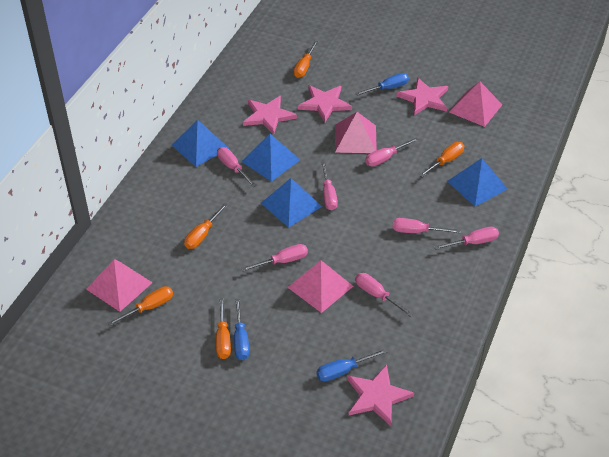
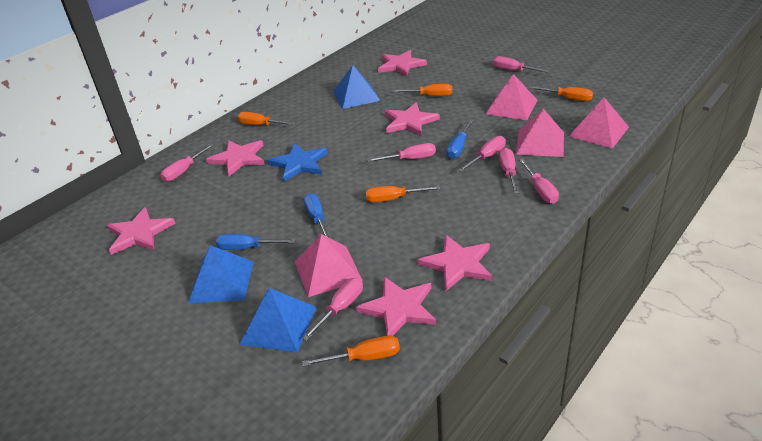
blue pyramid: [172,120,229,167] [241,134,300,182] [261,178,322,228] [447,158,507,207] = 4 -> [188,245,254,303] [239,288,316,353] [333,65,381,109] = 3
blue star: none = 0 -> [267,143,328,181] = 1
pink star: [243,96,297,135] [298,85,352,122] [347,364,414,426] [396,78,448,115] = 4 -> [107,207,176,255] [206,140,265,176] [356,277,436,336] [378,50,427,77] [385,103,440,136] [418,235,492,292] = 6

